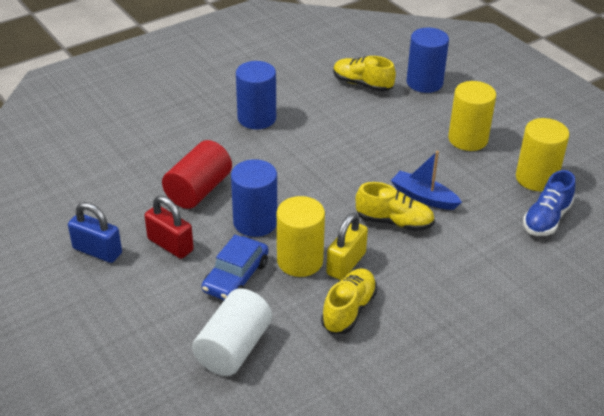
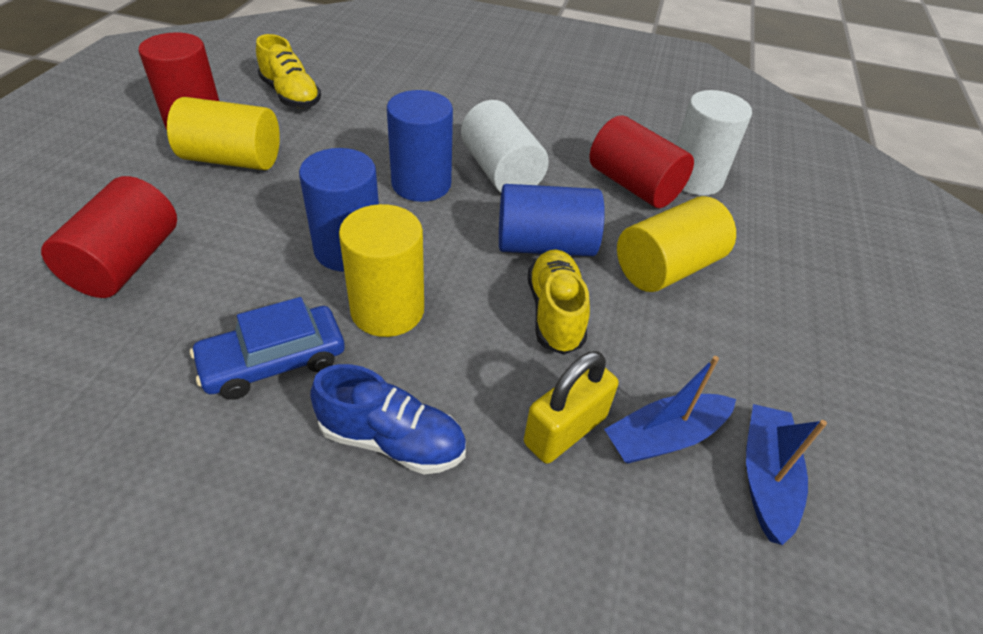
blue boat: [391,151,462,210] = 1 -> [604,356,736,464] [746,404,827,545] = 2
blue padlock: [68,202,122,263] = 1 -> none = 0
red cylinder: [162,140,232,209] = 1 -> [41,176,177,298] [139,32,219,130] [590,115,694,208] = 3
red padlock: [144,195,194,259] = 1 -> none = 0
white cylinder: [192,289,272,376] = 1 -> [461,100,549,192] [676,90,752,196] = 2
yellow shoe: [321,268,377,334] [333,56,396,92] [356,182,435,231] = 3 -> [256,34,321,108] [528,249,590,355] = 2

